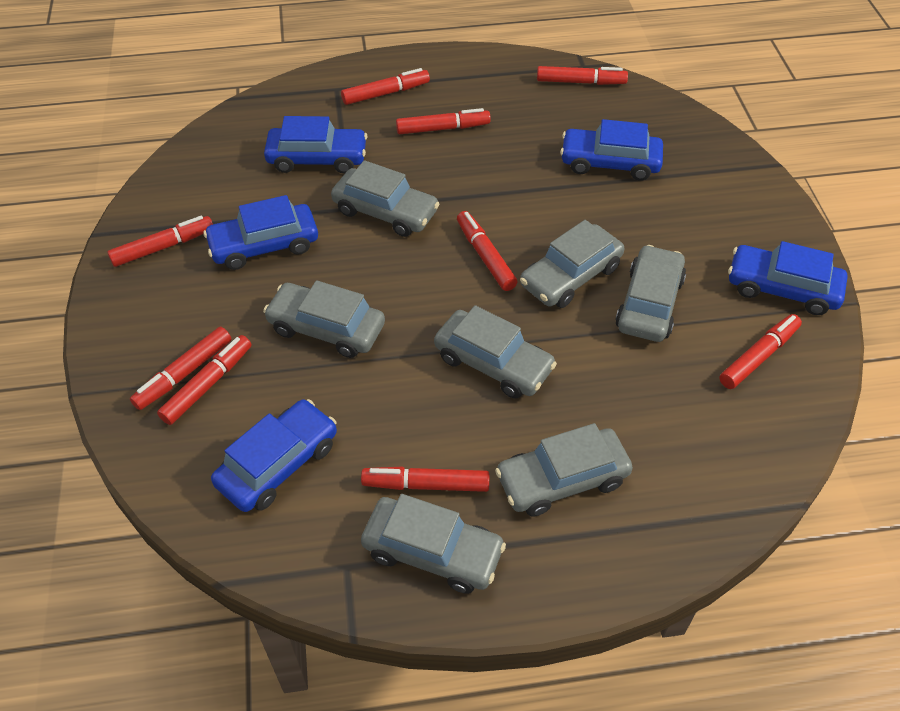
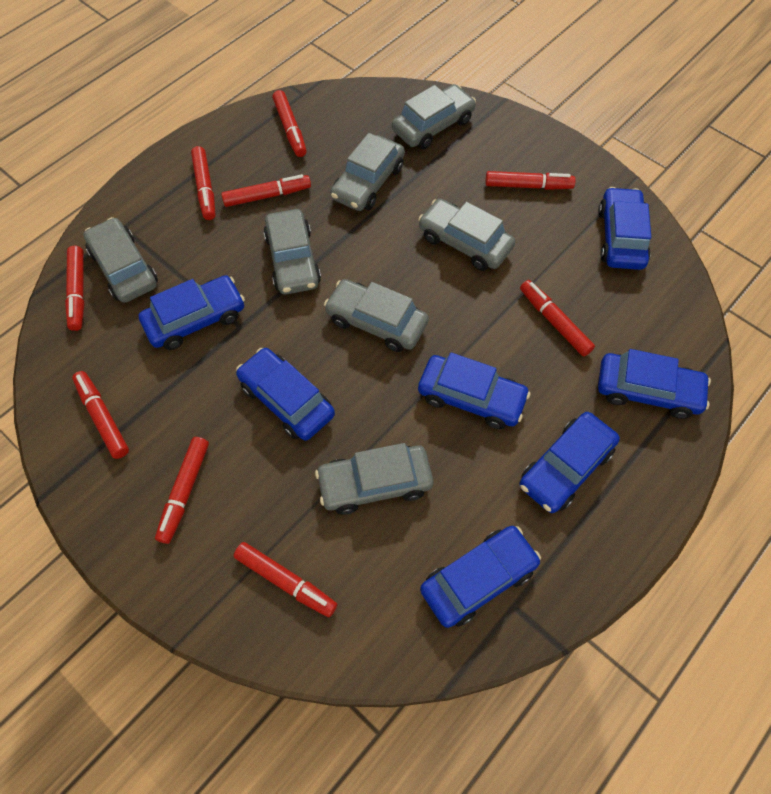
blue car: [204,195,318,270] [211,399,337,512] [264,116,368,174] [560,119,663,181] [728,241,848,315] = 5 -> [139,275,245,350] [236,348,335,441] [418,352,530,429] [420,526,541,628] [519,412,620,513] [598,187,651,270] [598,349,711,419] = 7

